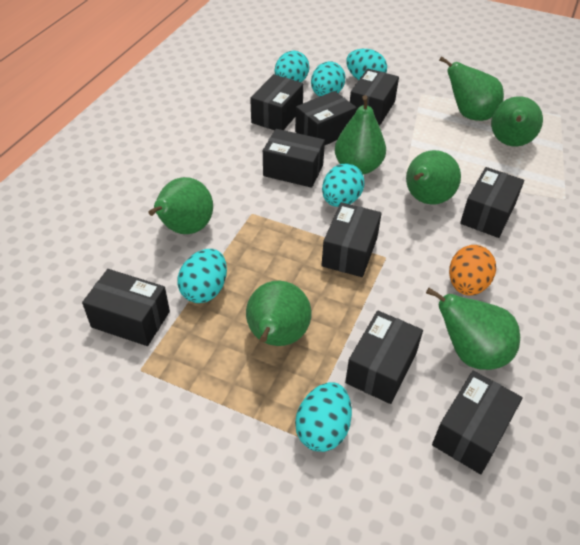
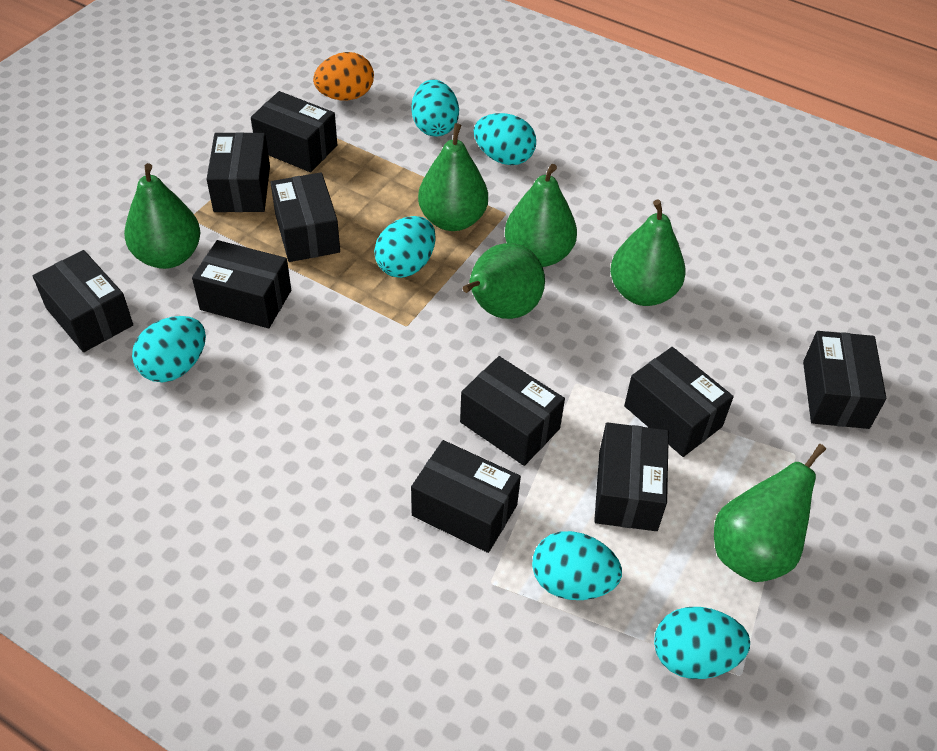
black box: [82,269,170,346] [250,74,304,130] [263,129,325,188] [295,91,357,145] [321,202,382,277] [345,310,423,404] [350,68,399,125] [432,371,523,474] [460,167,524,238] = 9 -> [33,250,133,352] [192,240,291,328] [207,132,270,212] [251,91,337,172] [270,172,340,262] [411,440,521,553] [460,356,565,466] [594,422,669,531] [624,347,734,457] [803,331,886,429] = 10
green pear: [148,177,213,234] [246,281,312,346] [335,95,386,175] [406,150,461,205] [426,288,520,370] [439,56,504,121] [491,96,543,147] = 7 -> [124,163,201,269] [418,123,488,231] [463,243,545,319] [505,164,577,267] [610,199,686,306] [714,444,826,582] = 6

